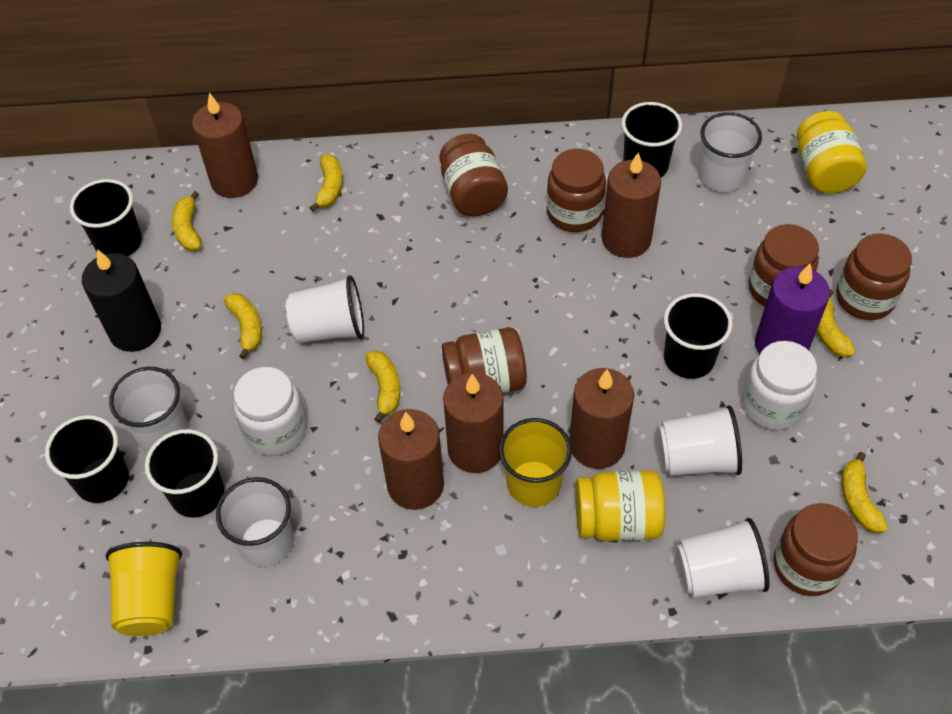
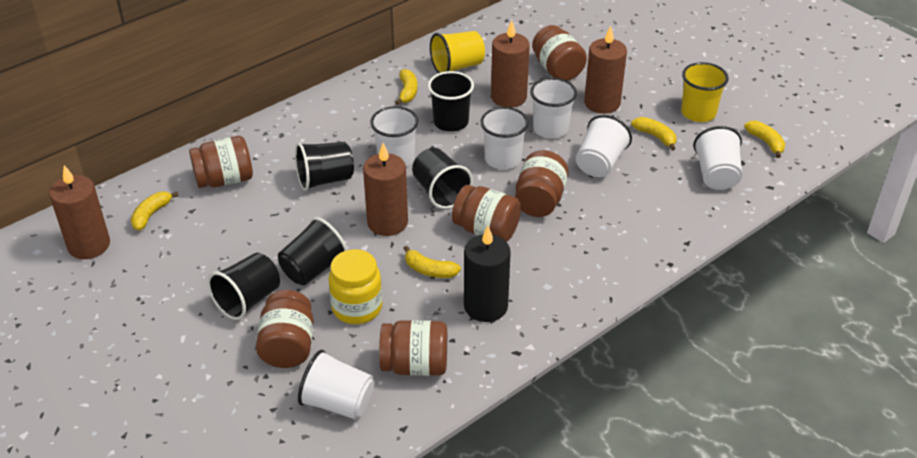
brown candle: [192,93,258,198] [378,409,444,510] [443,372,504,473] [570,368,634,469] [602,152,661,258] = 5 -> [49,165,110,259] [363,143,408,236] [491,20,530,108] [584,26,627,114] = 4
purple candle: [755,263,830,355] = 1 -> none = 0
white jar: [234,367,307,456] [742,341,817,430] = 2 -> none = 0
yellow banana: [172,191,202,251] [224,293,262,359] [310,154,343,212] [365,351,400,423] [816,289,855,357] [842,452,888,533] = 6 -> [131,192,179,231] [395,69,417,105] [403,246,461,278] [631,117,676,150] [744,120,785,158] = 5
yellow jar: [575,470,665,541] [797,111,867,194] = 2 -> [328,249,382,324] = 1

